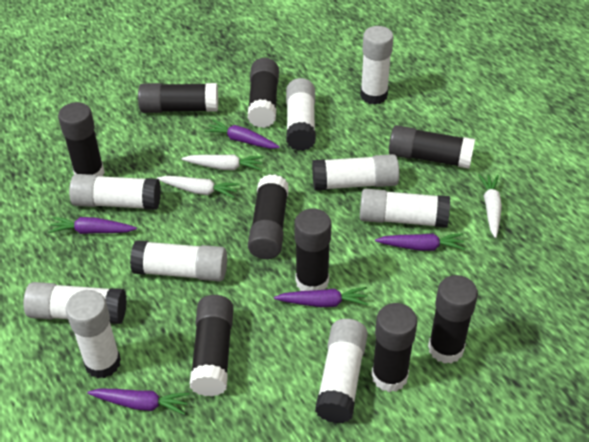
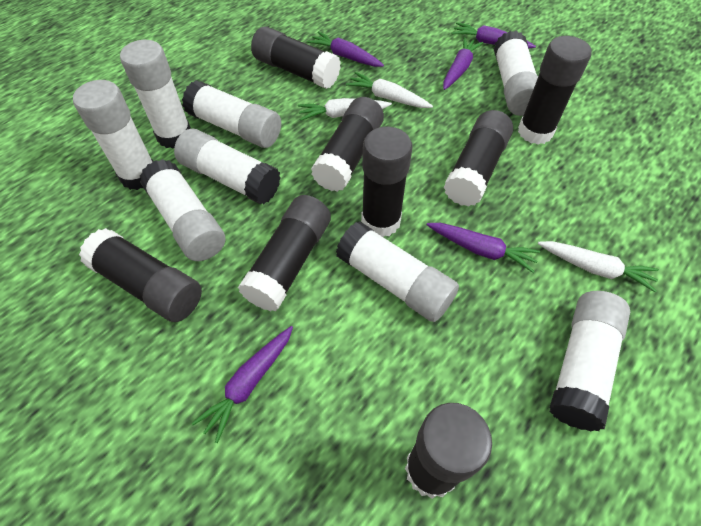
black glue stick: [58,102,105,176] [138,83,218,113] [190,295,234,397] [248,58,279,128] [248,174,289,259] [294,208,331,291] [371,303,418,392] [389,125,475,169] [428,275,478,364] = 9 -> [79,228,202,322] [238,195,331,311] [251,26,341,89] [311,97,384,192] [361,127,412,237] [405,403,492,499] [444,110,513,207] [518,36,592,144] = 8
white glue stick: [23,282,127,324] [66,290,121,378] [69,174,161,210] [130,240,227,282] [286,78,316,151] [312,154,399,191] [315,319,368,423] [360,26,394,105] [360,189,450,228] = 9 -> [73,80,154,190] [120,40,191,149] [140,159,225,261] [174,129,281,204] [182,81,281,148] [336,221,459,322] [494,31,538,116] [550,291,630,431] = 8

